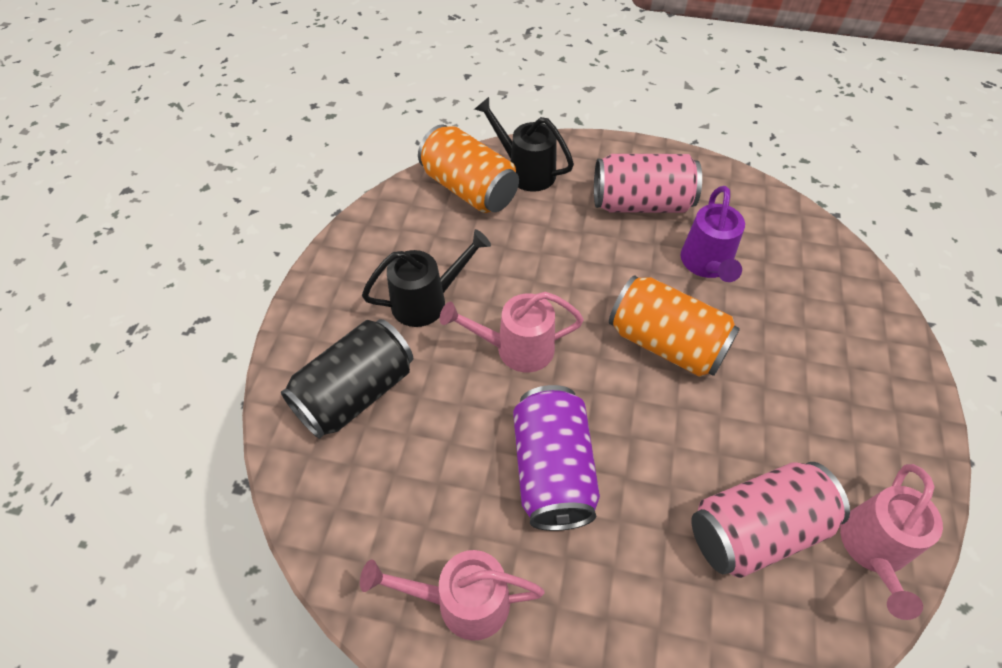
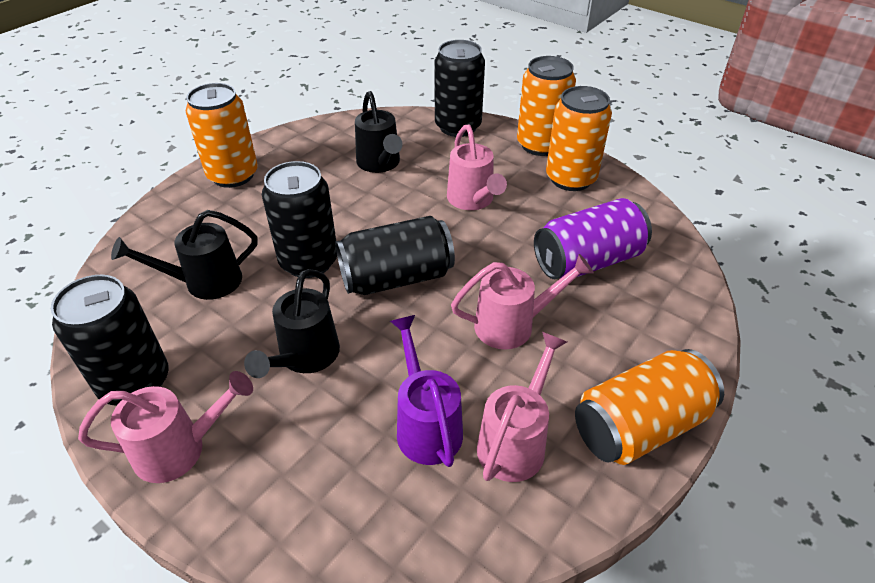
black can: [281,319,413,439] = 1 -> [51,275,169,406] [262,161,337,278] [335,216,455,295] [434,40,485,137] = 4
black watering can: [362,229,491,327] [474,97,574,192] = 2 -> [111,210,257,300] [244,269,340,378] [355,91,403,173] = 3
orange can: [418,124,519,213] [609,275,740,377] = 2 -> [185,83,258,188] [517,56,576,156] [546,86,612,191] [575,349,724,465] = 4
pink can: [594,154,702,213] [691,462,850,578] = 2 -> none = 0
pink watering can: [360,550,544,641] [440,292,584,373] [840,464,943,620] = 3 -> [78,371,253,483] [447,124,507,210] [451,254,594,349] [477,332,567,482] = 4

